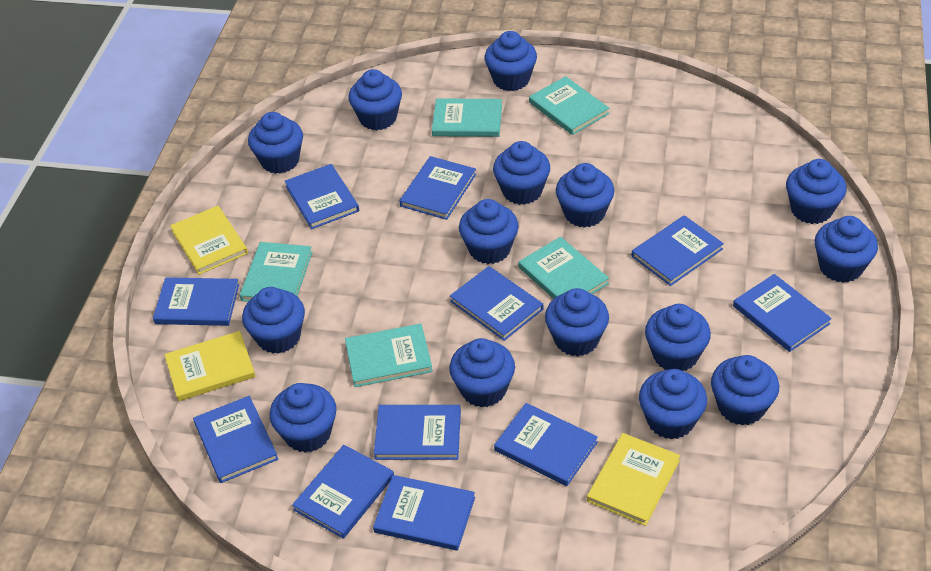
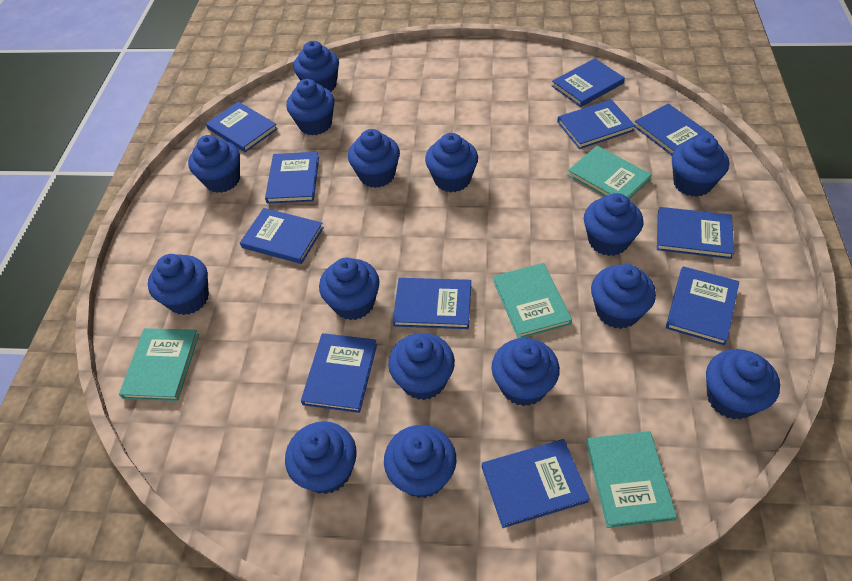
turquoise book: [240,242,313,302] [345,324,433,387] [432,99,502,137] [518,237,609,299] [529,76,609,135] = 5 -> [119,328,199,401] [493,263,572,338] [568,146,651,199] [586,431,677,528] = 4
yellow book: [164,331,256,401] [170,206,248,275] [587,433,680,526] = 3 -> none = 0

